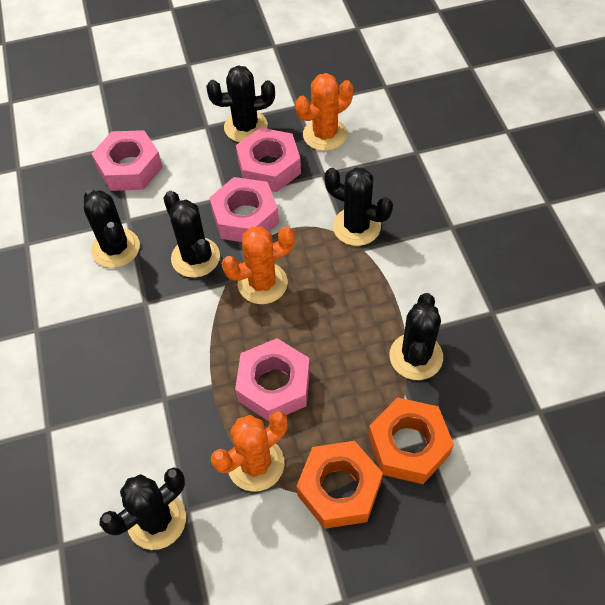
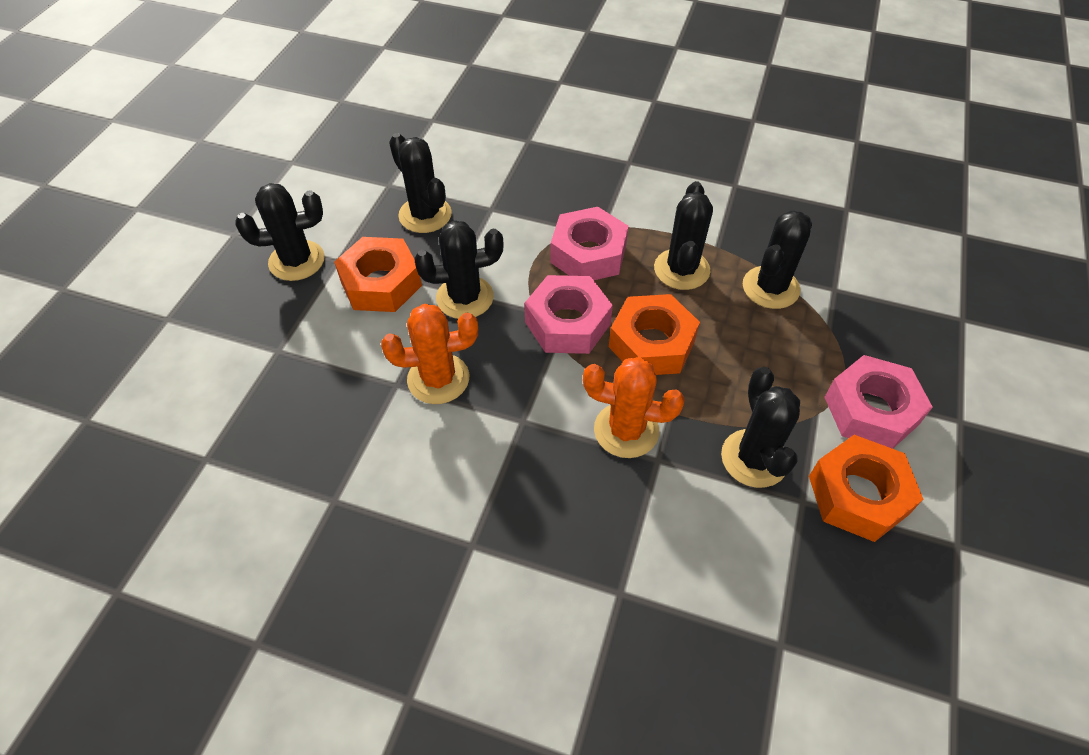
orange cactus: [211,411,288,492] [222,226,295,304] [296,73,353,151] = 3 -> [381,304,478,404] [583,357,685,458] = 2
orange nut: [296,441,383,529] [368,397,454,484] = 2 -> [334,237,422,312] [609,294,700,375] [809,435,923,542] = 3
pink nut: [92,130,163,191] [209,177,279,242] [235,338,310,421] [236,128,301,192] = 4 -> [524,275,613,354] [550,207,629,280] [824,355,933,449] = 3

